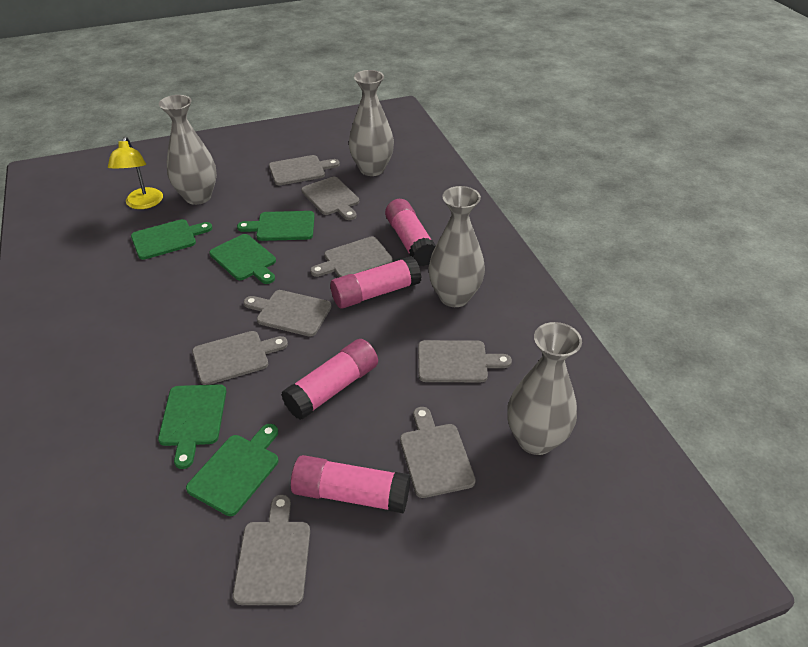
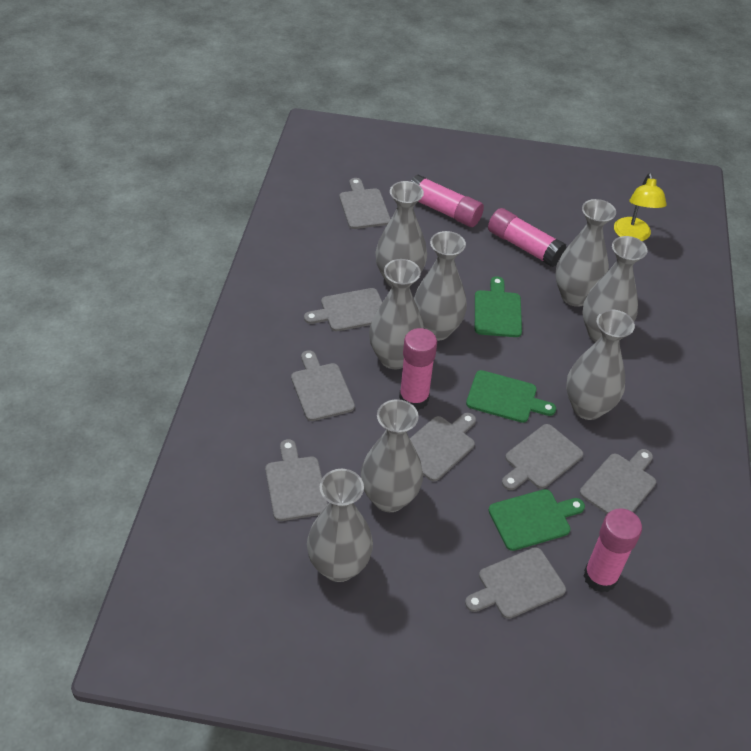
green cutting board: [131,219,212,260] [158,384,226,469] [186,424,278,516] [209,234,276,284] [237,211,315,241] = 5 -> [466,370,556,423] [475,276,522,337] [488,489,585,551] = 3
grey vase: [159,95,217,205] [349,70,394,176] [428,186,485,307] [507,322,582,455] = 4 -> [307,469,373,582] [361,399,423,512] [369,259,424,369] [375,181,427,287] [414,231,467,341] [555,199,616,307] [566,310,635,420] [582,236,647,342] = 8

